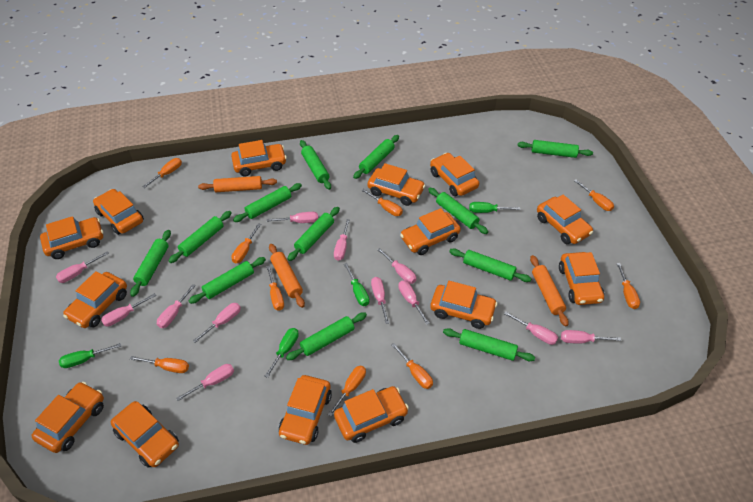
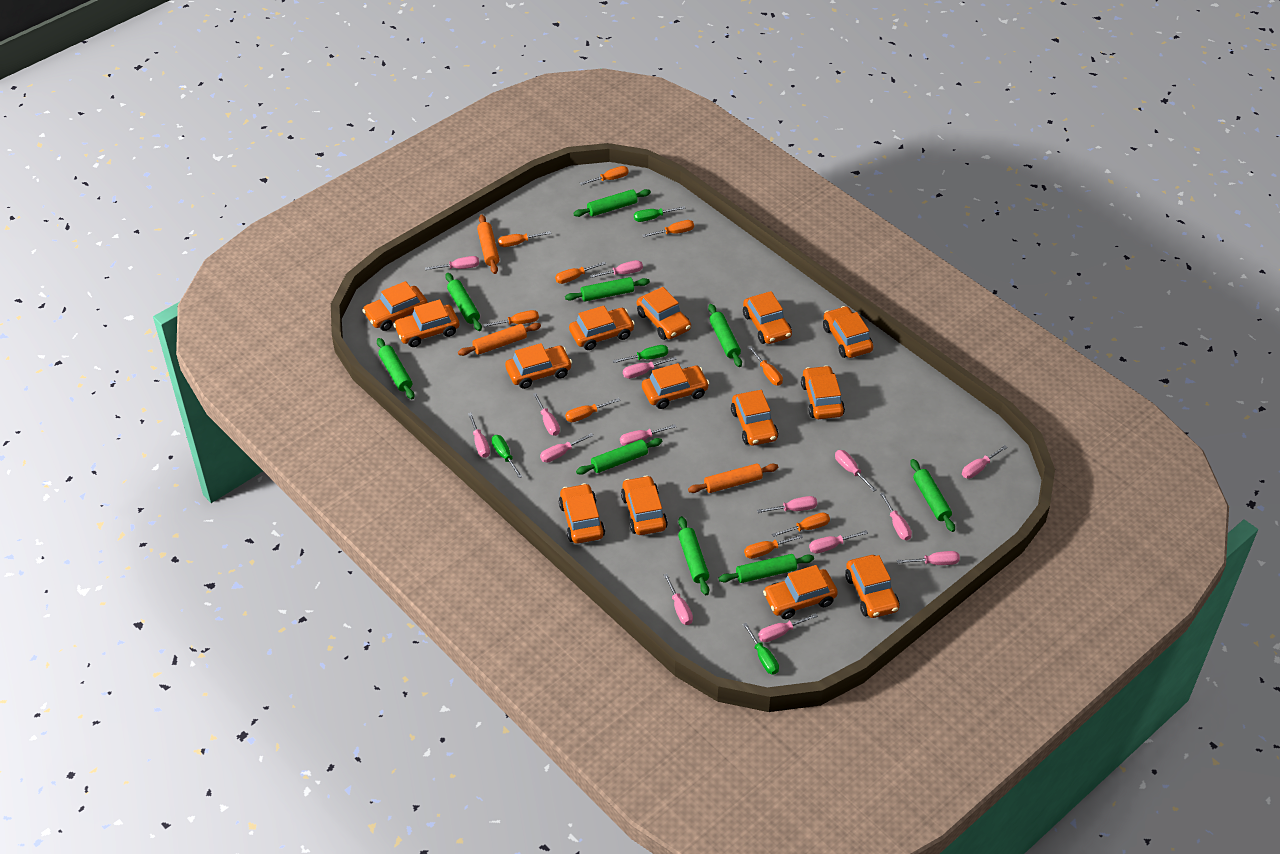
green rolling pin: [130,230,171,297] [169,211,232,263] [189,257,266,304] [233,183,302,222] [286,312,367,360] [288,207,340,261] [300,140,331,190] [353,135,399,179] [428,188,488,234] [443,328,535,361] [449,248,531,282] [517,140,593,158] = 12 -> [377,338,415,399] [445,273,482,331] [565,277,650,302] [573,189,651,217] [576,438,662,475] [678,516,709,595] [708,304,742,367] [719,554,814,583] [910,459,955,532] = 9
pink screwdriver: [56,251,109,283] [101,293,156,327] [157,284,196,328] [176,364,234,401] [193,303,241,343] [267,212,318,223] [334,219,350,261] [371,277,389,324] [377,248,416,284] [398,280,430,325] [504,311,558,345] [561,330,621,343] = 12 -> [425,256,479,270] [468,413,490,458] [533,393,560,436] [540,433,594,463] [590,260,643,278] [620,424,676,446] [623,356,677,379] [664,574,693,625] [757,496,817,513] [758,613,818,642] [809,530,868,553] [835,450,877,492] [880,492,912,540] [897,551,960,565] [962,445,1008,479] = 15

